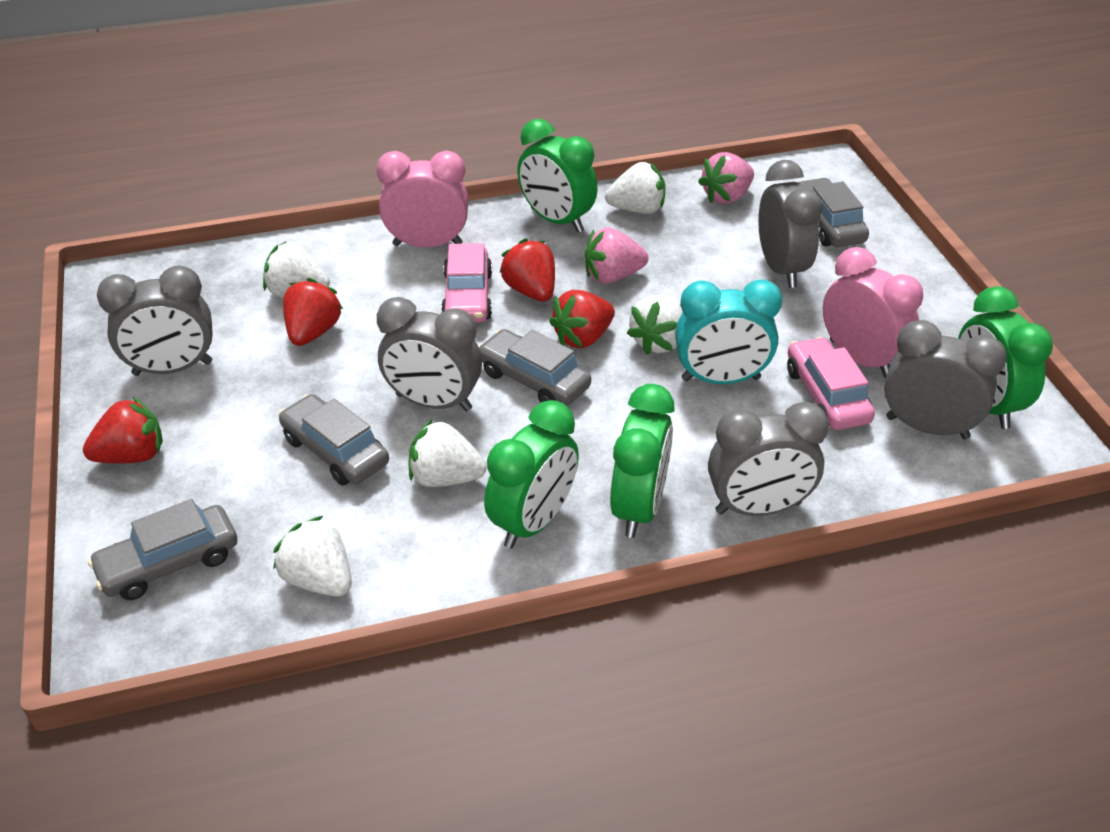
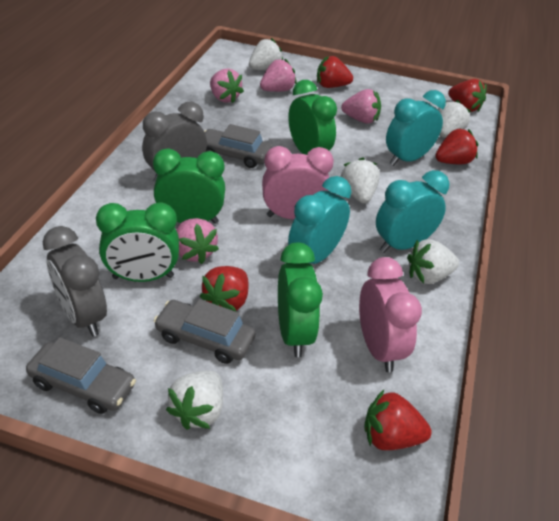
grey car: [88,499,237,600] [279,394,389,486] [478,329,591,406] [798,178,869,247] = 4 -> [26,337,136,414] [154,299,256,364] [204,124,272,168] = 3
grey clock: [97,265,213,376] [377,297,482,411] [708,402,829,516] [758,160,823,288] [884,320,1007,439] = 5 -> [43,226,107,337] [142,101,207,182] = 2
pink car: [441,243,492,323] [787,337,875,430] = 2 -> none = 0
pink strawberry: [585,227,648,284] [698,152,754,204] = 2 -> [176,218,219,264] [210,68,244,103] [260,59,297,92] [341,89,381,124] = 4
red strawberry: [83,396,163,464] [283,278,343,346] [499,238,555,302] [549,290,615,348] = 4 -> [200,266,248,312] [317,56,353,88] [364,390,432,450] [435,128,478,164] [448,79,487,112] = 5
turquoise clock: [675,279,782,384] = 1 -> [288,176,351,264] [376,170,450,253] [386,90,446,166] = 3

